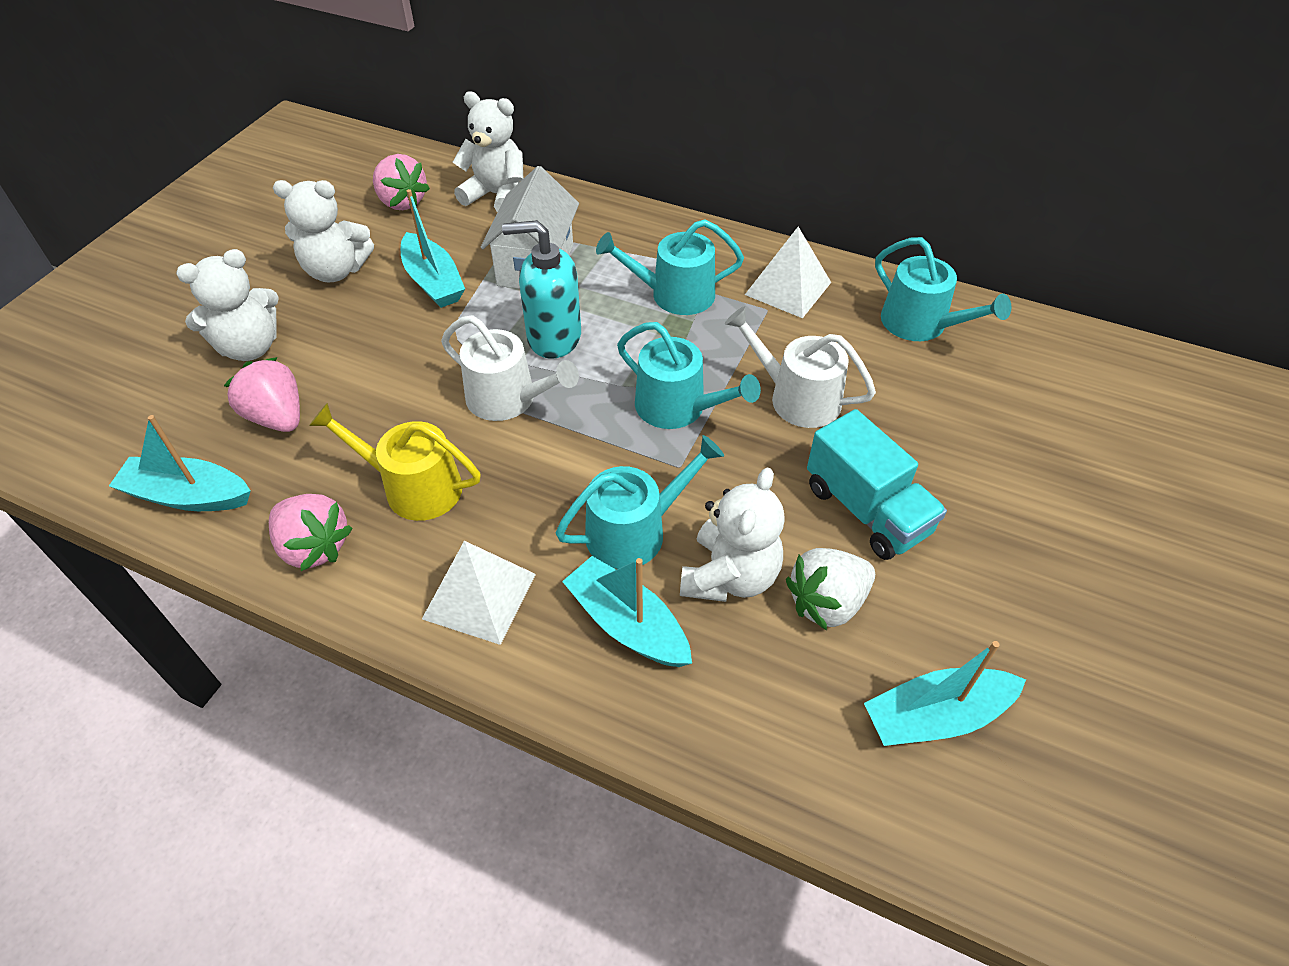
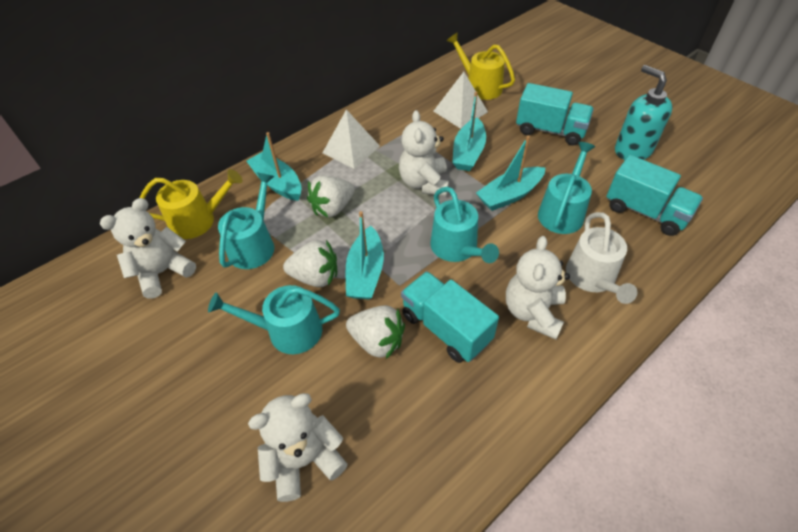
pink strawberry: [224,357,300,432] [269,494,353,571] [373,154,430,210] = 3 -> none = 0
turquoise truck: [807,409,947,560] = 1 -> [401,271,499,363] [516,83,594,146] [606,155,703,236] = 3
white house: [481,166,579,289] = 1 -> none = 0
white strawberry: [786,548,875,631] = 1 -> [283,240,337,287] [307,175,355,218] [346,305,405,359] = 3
white watering can: [441,315,579,421] [725,306,876,428] = 2 -> [566,212,637,304] = 1
yellow watering can: [309,403,481,521] = 1 -> [140,169,243,239] [447,32,515,100] = 2

